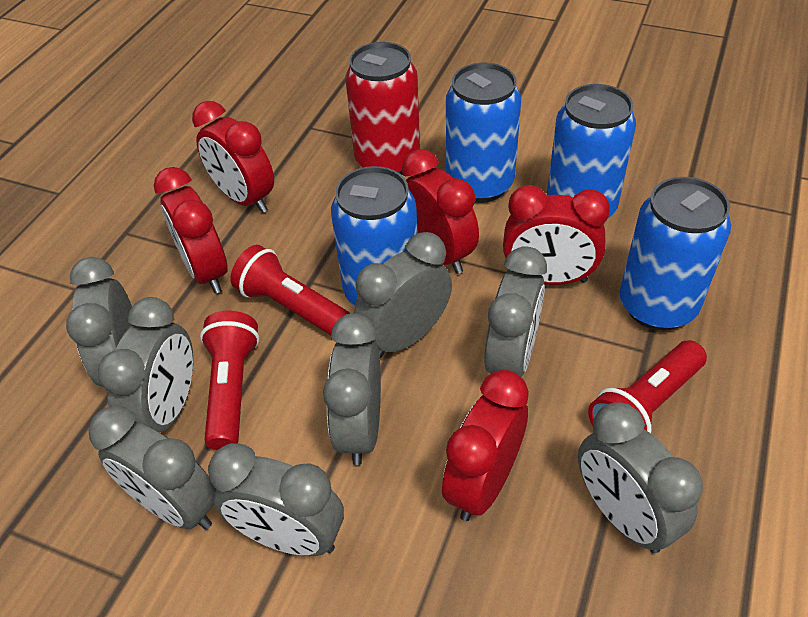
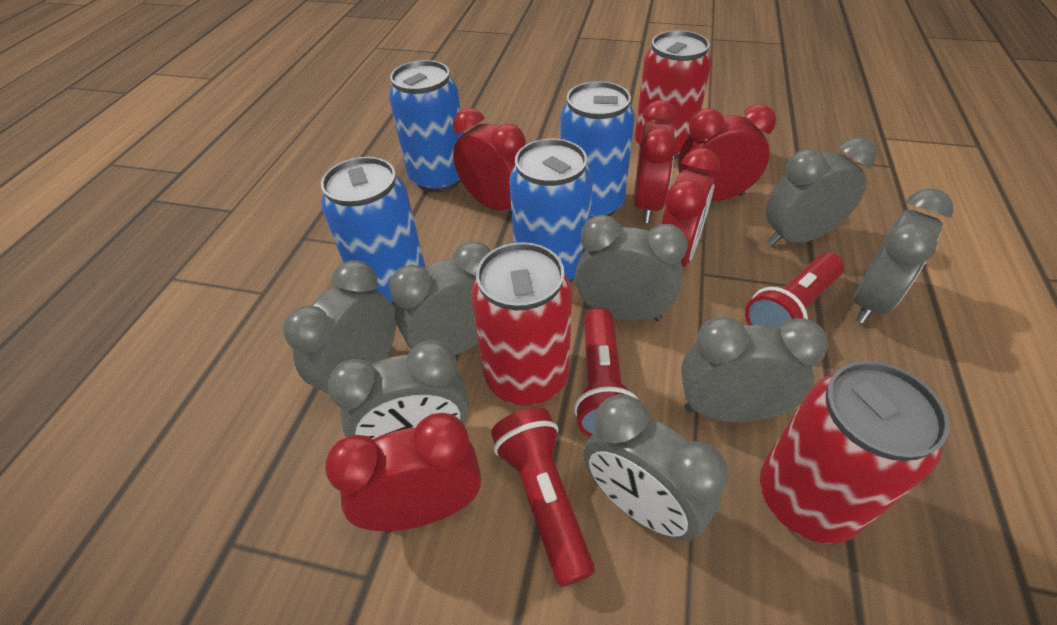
red can: [345,42,420,175] = 1 -> [471,242,572,406] [635,30,711,159] [760,361,950,544] = 3

